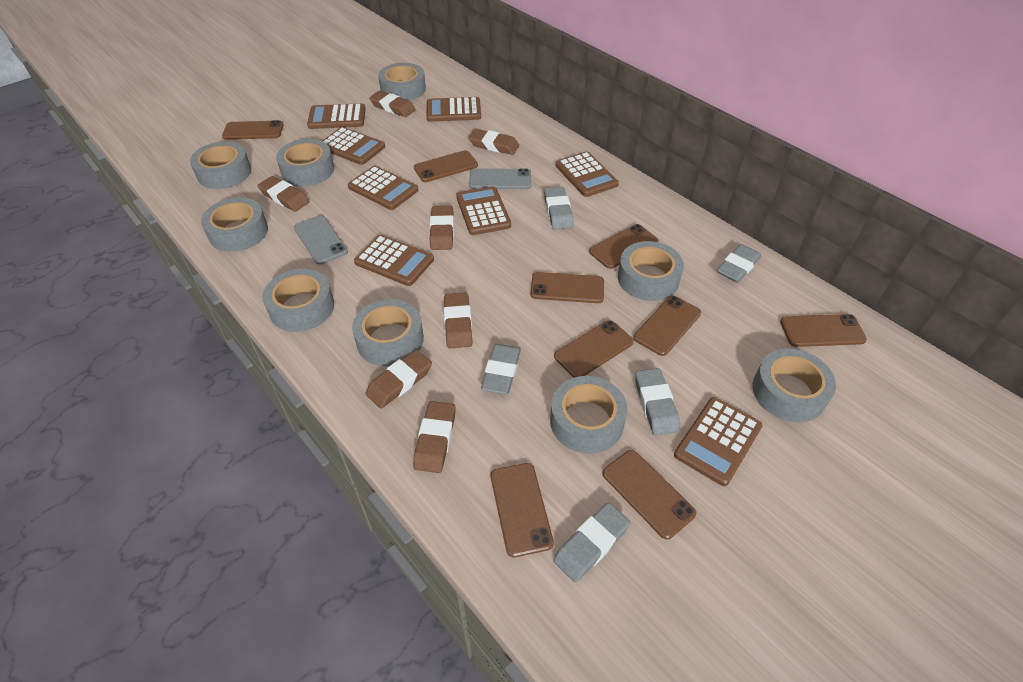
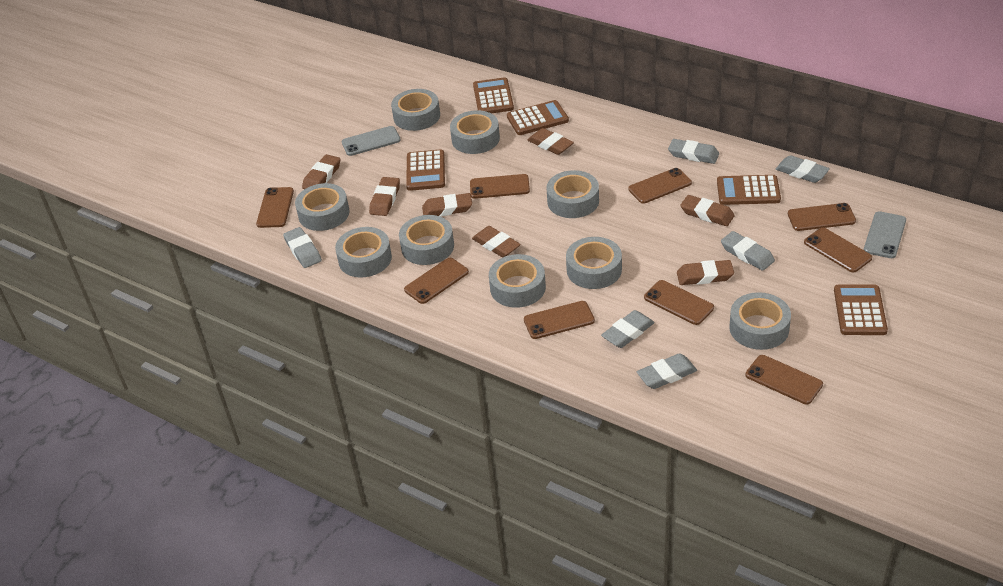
brown calculator: [307,103,366,129] [322,127,385,165] [348,166,418,210] [354,235,434,286] [427,97,481,122] [456,186,511,235] [556,152,619,197] [674,397,763,486] = 8 -> [406,149,445,191] [473,77,514,114] [507,100,569,135] [717,175,781,205] [834,285,888,335] = 5
grey eraser: [481,344,521,394] [544,187,574,230] [553,503,630,582] [635,368,680,435] [717,244,761,283] = 5 -> [283,227,322,268] [601,310,655,348] [637,353,697,389] [668,139,719,164] [721,231,775,271] [776,155,830,183] = 6

